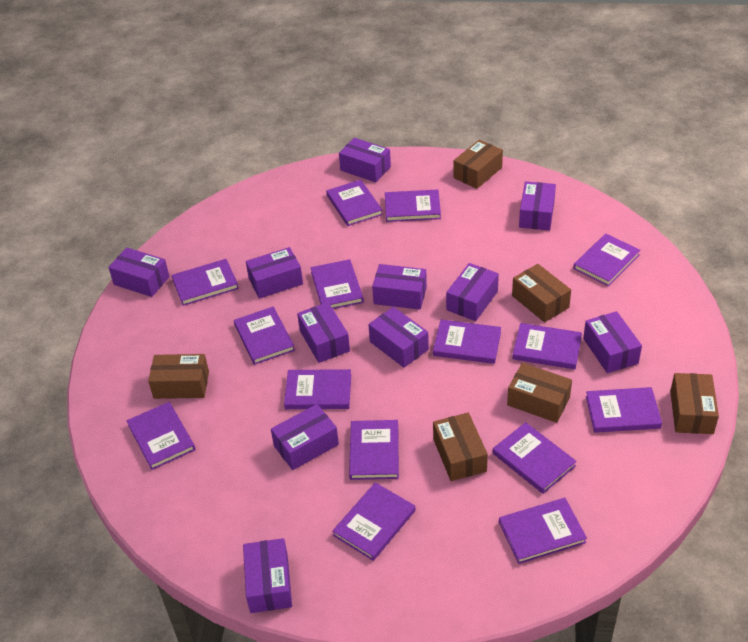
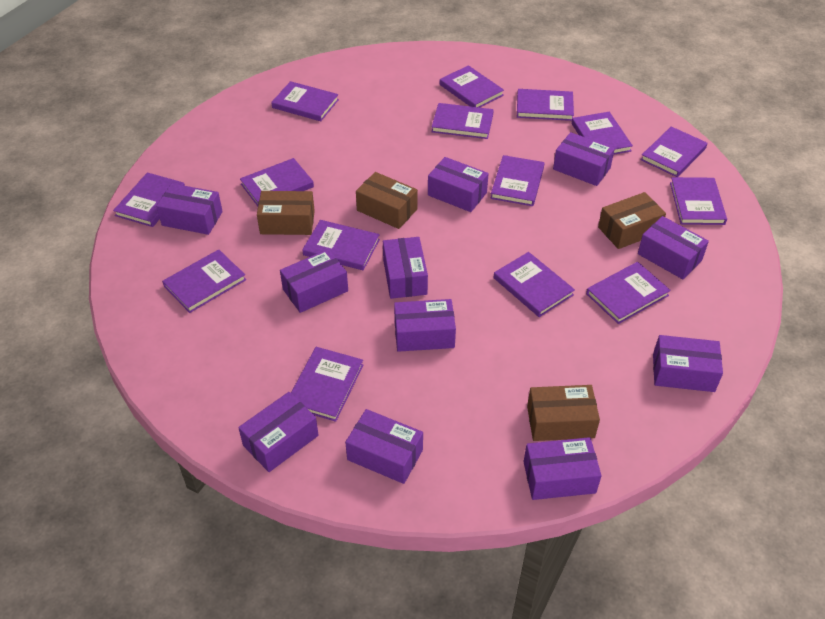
brown box: [148,354,209,399] [433,413,488,481] [454,140,503,189] [507,363,572,423] [512,264,571,322] [670,373,719,434] = 6 -> [257,191,315,235] [356,172,418,229] [527,385,600,441] [598,192,666,249] = 4

